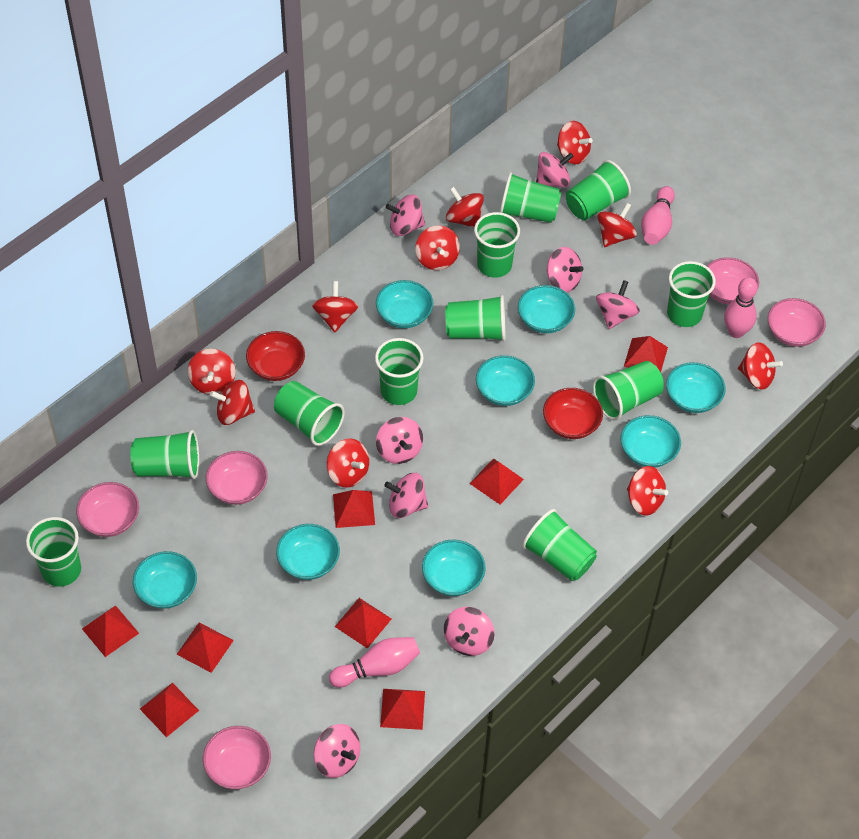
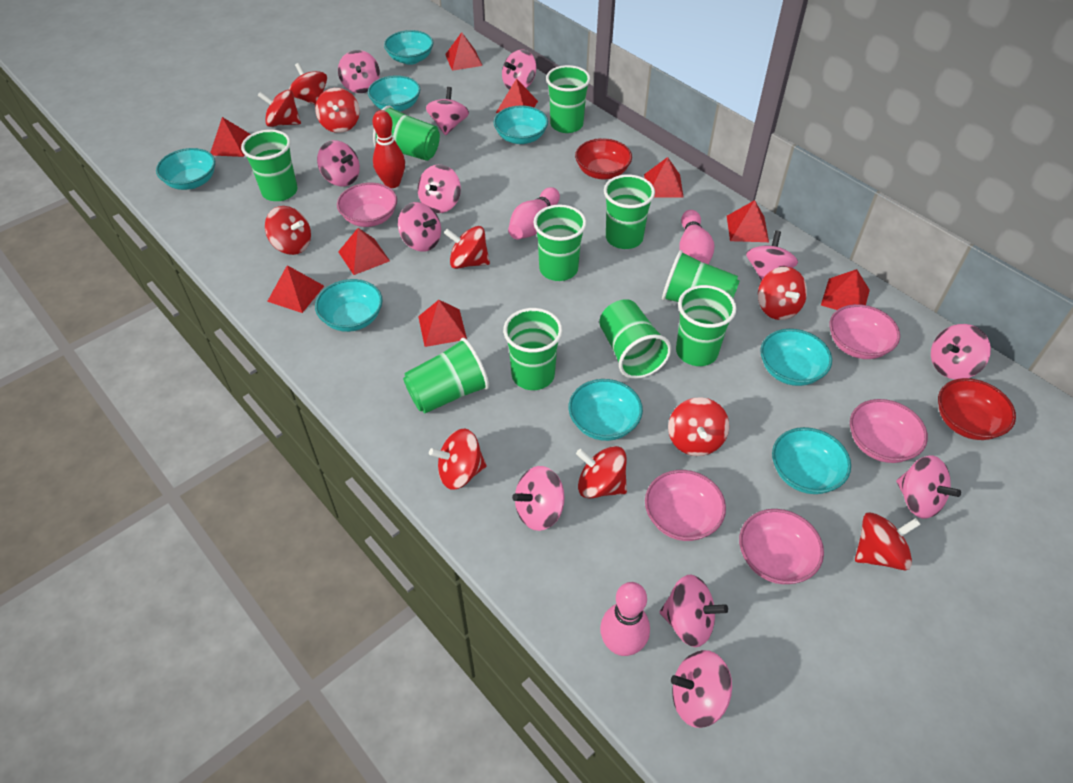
green cup: [26,517,81,587] [130,430,199,479] [274,381,345,446] [375,338,424,405] [445,295,505,341] [474,212,520,278] [500,172,561,223] [522,509,597,581] [566,160,631,220] [593,361,664,420] [667,261,716,327] = 11 -> [241,130,298,201] [373,105,440,161] [403,338,489,413] [503,308,563,390] [533,204,587,281] [546,65,591,133] [599,299,671,379] [604,174,655,249] [662,250,740,302] [676,285,736,366] = 10
pink spinning top: [314,724,360,778] [376,417,423,464] [384,473,428,518] [386,194,425,236] [444,607,495,656] [536,152,574,187] [546,247,584,292] [596,280,640,329] = 8 -> [317,140,360,186] [338,50,380,93] [398,202,441,252] [417,164,461,213] [426,87,469,135] [502,49,536,90] [512,466,565,531] [660,575,728,647] [671,650,732,728] [746,231,798,281] [896,456,961,519] [931,324,991,380] = 12
red bowling pin: none = 0 -> [372,110,405,188] = 1
red pyramid: [82,605,139,657] [140,683,199,737] [176,622,234,673] [333,490,375,528] [335,598,391,648] [380,689,425,730] [469,459,524,505] [624,336,668,372] = 8 -> [210,117,251,157] [267,265,324,313] [338,228,390,275] [418,300,467,347] [445,32,483,71] [496,78,538,113] [644,157,684,198] [727,200,769,242] [821,269,870,310] = 9

